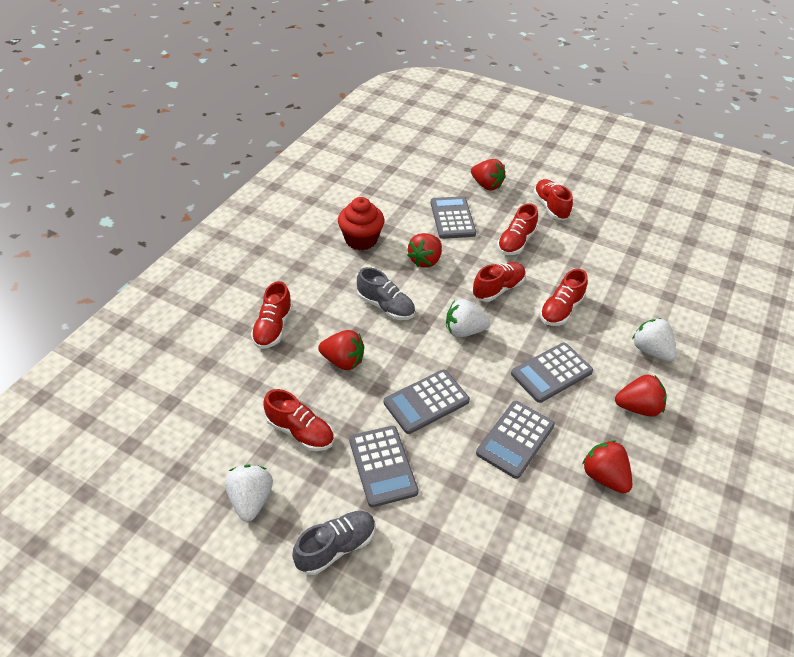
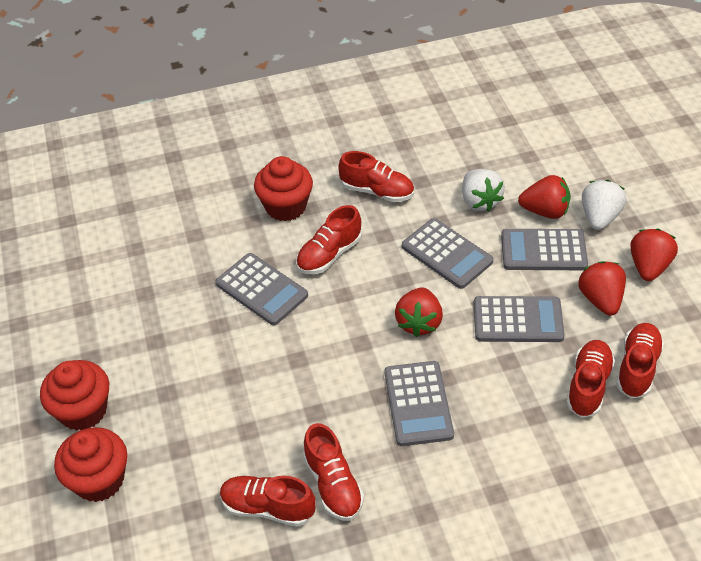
grey shoe: [292,511,376,575] [357,267,415,320] = 2 -> none = 0
red cupcake: [338,197,384,250] = 1 -> [40,360,109,431] [54,427,127,502] [254,156,313,221] = 3
red strawberry: [318,330,364,370] [407,233,442,268] [471,159,505,190] [582,440,632,493] [615,374,667,417] = 5 -> [395,288,443,337] [518,175,571,219] [578,261,626,316] [630,229,678,281] = 4
white strawberry: [225,465,273,521] [446,299,490,337] [632,318,677,361] = 3 -> [462,169,505,212] [582,180,627,230] = 2

